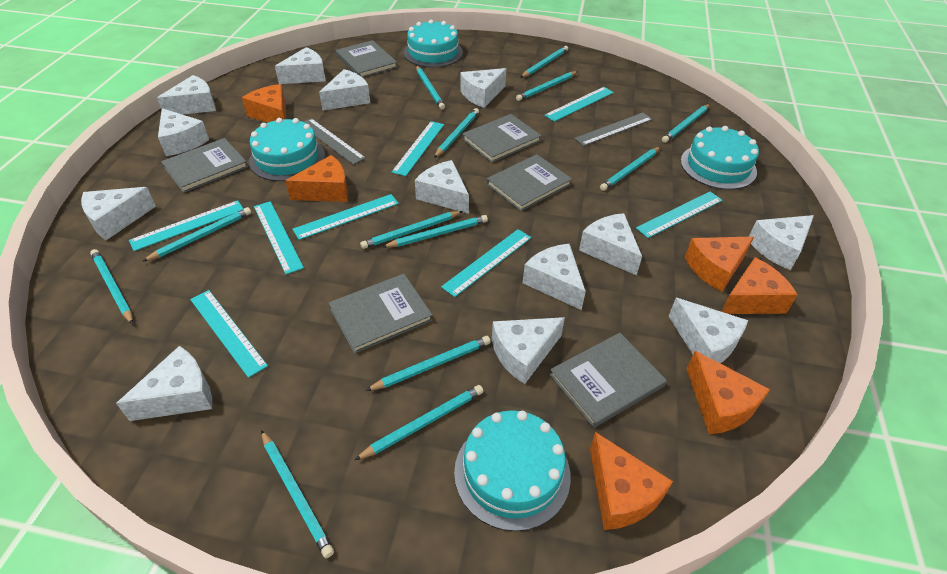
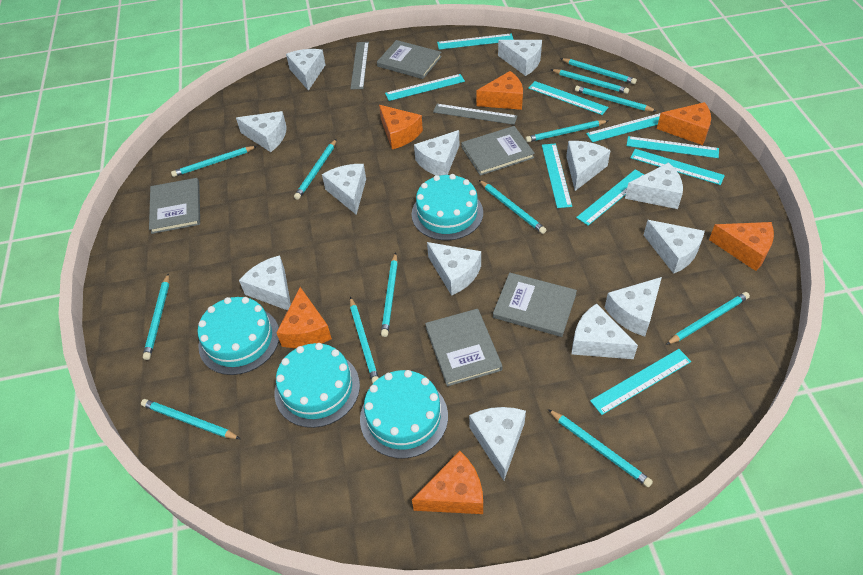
grey book: [161,138,248,193] [328,274,433,354] [336,40,397,78] [462,114,541,163] [486,154,572,211] [549,333,667,428] = 6 -> [149,178,200,234] [377,40,442,79] [425,309,503,386] [461,126,535,176] [493,273,577,337] = 5
turquoise ruler: [129,200,243,251] [190,290,268,378] [254,201,304,274] [292,194,399,240] [392,121,444,176] [441,229,531,297] [544,87,614,122] [636,192,723,238] = 8 -> [385,74,465,101] [437,33,514,50] [528,81,608,115] [542,143,572,208] [576,169,644,226] [586,113,660,142] [590,349,691,415] [626,136,719,158] [630,149,725,185] = 9

